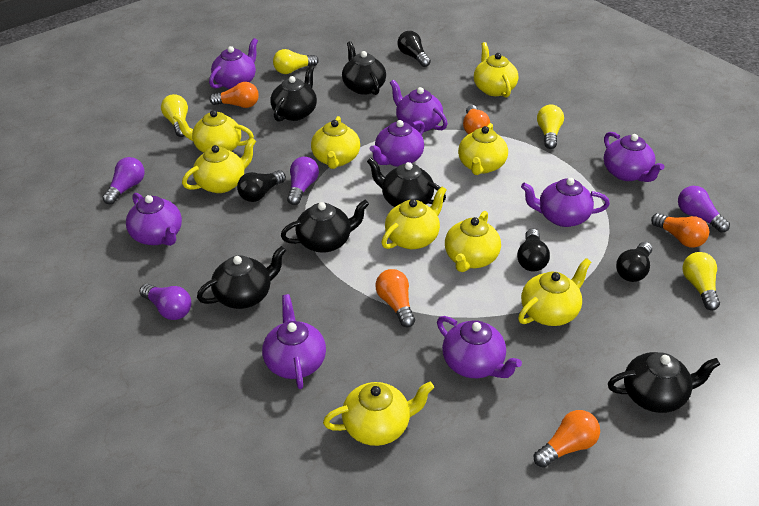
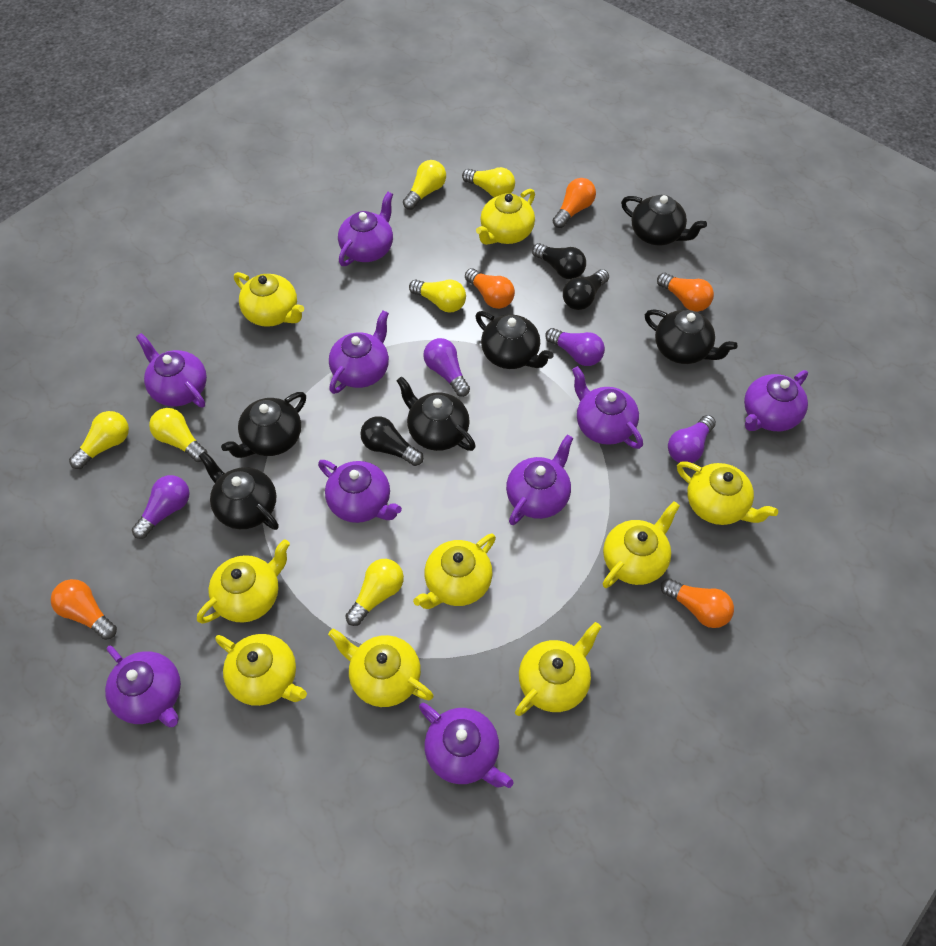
black light bulb: [237,170,286,202] [397,31,431,67] [517,229,550,271] [616,242,652,282] = 4 -> [360,416,423,466] [532,243,586,279] [563,269,609,310] = 3
purple teapot: [126,193,182,246] [209,38,258,89] [262,294,326,389] [370,120,425,167] [390,80,448,132] [437,316,522,378] [521,178,610,227] [604,132,665,182] = 8 -> [105,646,181,727] [136,333,207,407] [318,460,402,523] [329,310,389,394] [338,192,393,266] [419,703,514,788] [506,435,573,525] [572,366,643,449] [744,370,808,431] = 9
yellow light bulb: [161,94,188,137] [273,49,319,74] [537,104,564,149] [682,252,720,311] = 4 -> [69,411,129,469] [149,408,208,462] [345,559,404,626] [403,160,446,210] [409,280,466,312] [462,167,515,197] = 6

